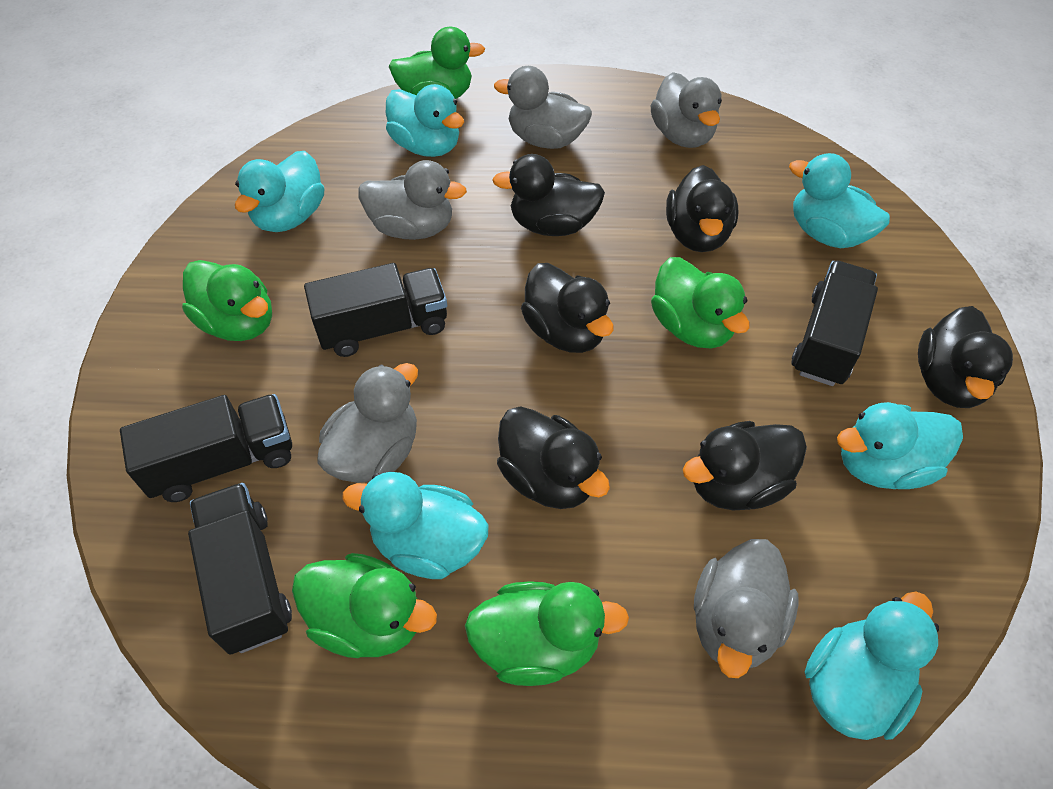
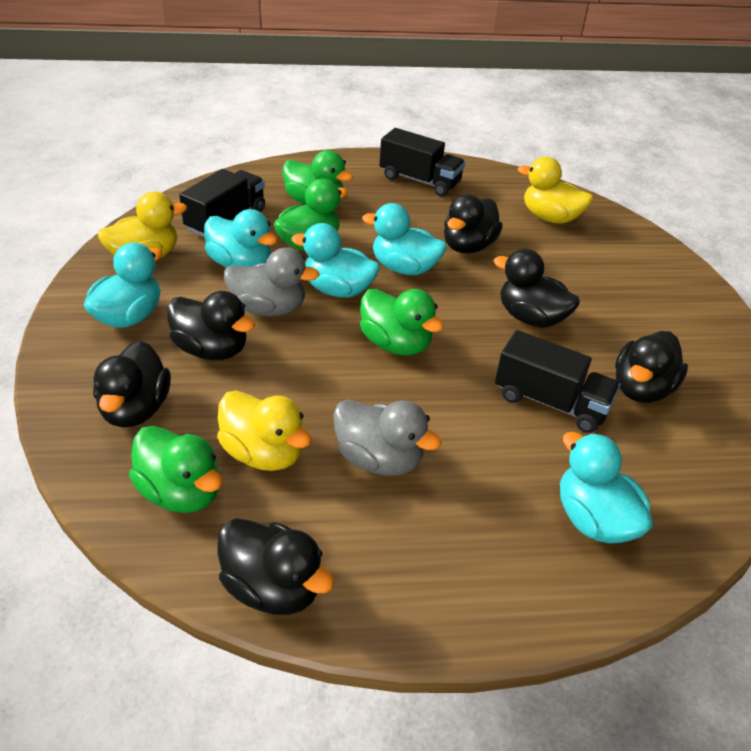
black truck: [120,394,292,502] [188,483,292,655] [304,263,447,357] [791,261,878,386] = 4 -> [179,169,265,237] [379,128,465,196] [495,330,620,433] = 3
green duck: [182,260,272,341] [292,553,437,658] [389,27,485,99] [465,581,629,686] [651,257,749,349] = 5 -> [129,426,222,513] [274,179,348,251] [282,150,354,205] [360,289,444,356] = 4
grey duck: [317,363,418,483] [358,160,467,240] [494,66,592,149] [650,72,722,148] [694,539,799,678] = 5 -> [224,248,320,316] [333,399,441,476] = 2
turquoise duck: [235,151,324,232] [342,472,489,579] [386,84,464,157] [789,153,890,248] [805,591,939,740] [837,402,963,489] = 6 -> [84,243,162,328] [204,209,278,268] [291,223,380,298] [362,203,447,275] [560,432,653,544] = 5
yellow duck: none = 0 -> [98,191,187,259] [217,391,312,471] [518,157,593,224] = 3

